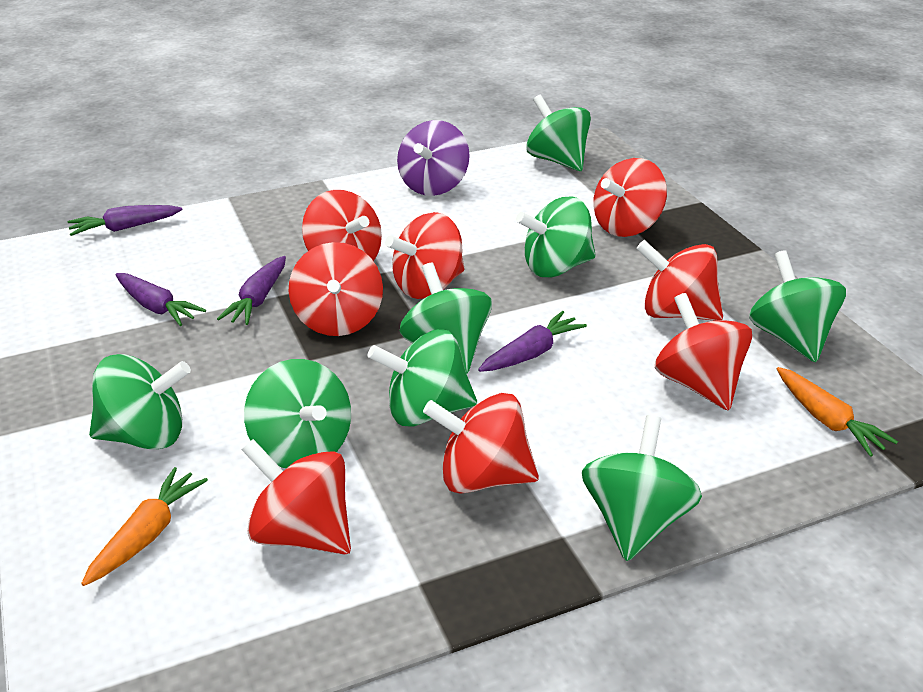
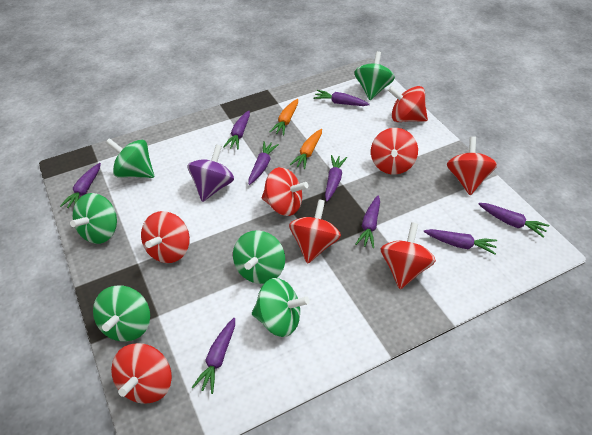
green spinning top: [89,354,191,450] [244,359,351,468] [368,329,477,426] [399,263,492,374] [516,196,596,277] [526,95,591,171] [582,415,702,561] [749,250,846,362] = 8 -> [70,193,117,244] [93,286,150,341] [106,138,154,178] [233,230,285,284] [252,278,310,337] [354,51,395,100] = 6
purple carrot: [67,205,182,236] [116,273,206,326] [217,256,286,325] [478,311,587,372] = 4 -> [60,163,101,208] [192,318,235,394] [223,111,250,149] [248,141,279,185] [314,90,370,106] [325,155,347,201] [355,195,380,248] [424,229,497,254] [479,203,549,238] = 9

